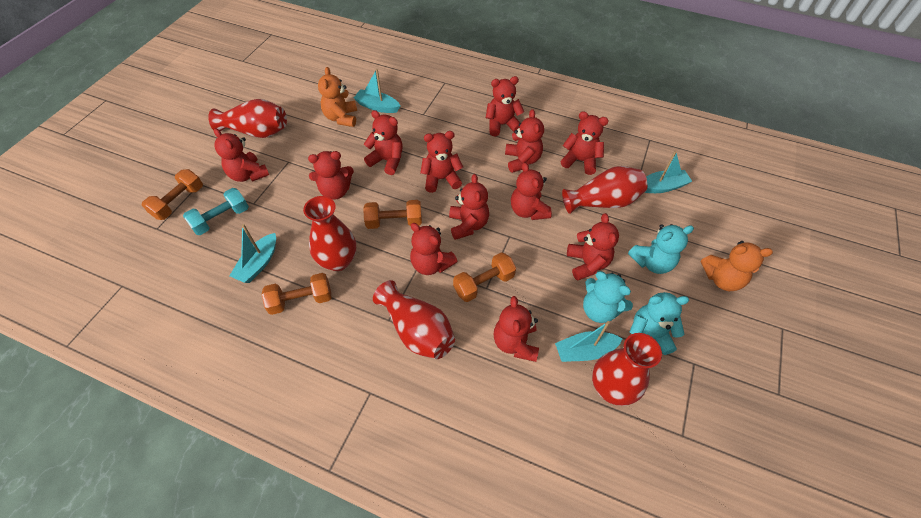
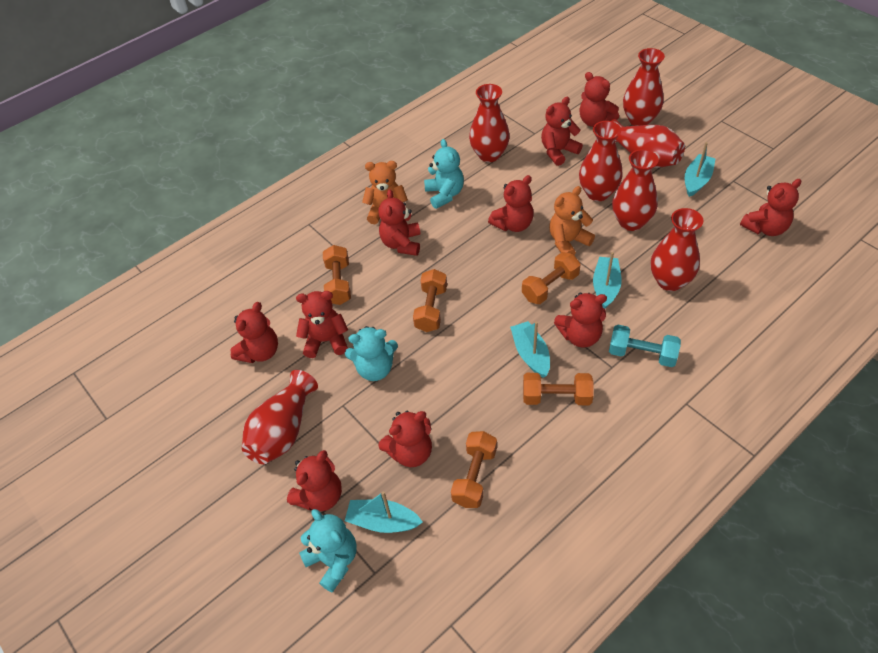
orange dumbbell: [142,169,203,220] [261,273,331,315] [363,200,422,229] [453,252,516,302] = 4 -> [323,245,351,305] [413,269,447,332] [451,431,497,508] [522,252,581,304] [523,373,594,405] = 5
red teddy bear: [214,128,269,182] [308,151,354,200] [364,110,403,175] [410,223,458,275] [420,131,463,193] [449,174,489,240] [486,76,524,136] [494,296,539,362] [505,109,544,173] [511,162,552,220] [561,111,609,175] [567,213,619,281] = 12 -> [230,302,278,363] [287,450,342,511] [296,291,348,358] [378,189,420,256] [378,411,432,467] [488,175,534,232] [541,97,583,166] [554,293,607,348] [579,72,619,127] [740,179,801,236] = 10
red vase: [208,99,287,138] [303,196,356,271] [373,280,455,359] [562,166,648,214] [592,333,662,406] = 5 -> [242,370,318,464] [469,84,510,162] [579,121,622,201] [611,119,685,168] [612,149,659,231] [623,48,665,126] [651,208,703,291] = 7

